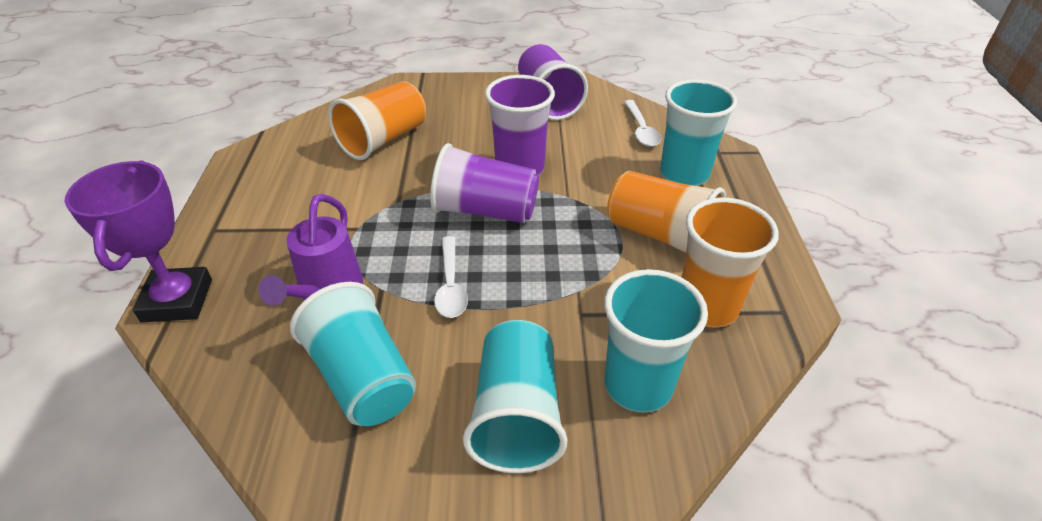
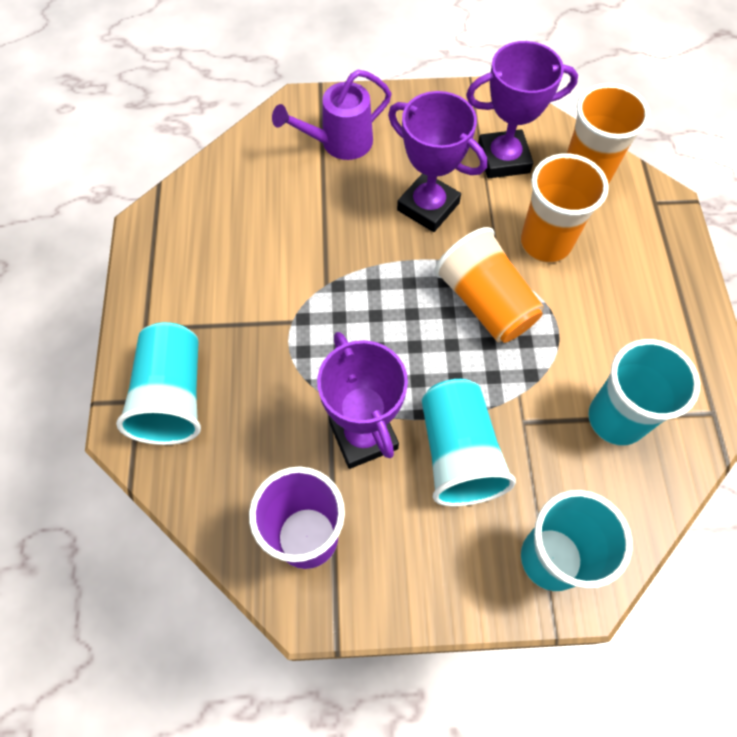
purple cup: [430,143,539,223] [485,75,555,175] [518,44,588,120] = 3 -> [249,466,345,569] = 1
purple trophy: [65,161,212,323] = 1 -> [317,332,408,469] [388,91,487,232] [466,41,578,178] = 3
white spoon: [434,236,468,318] [624,100,661,147] = 2 -> none = 0

